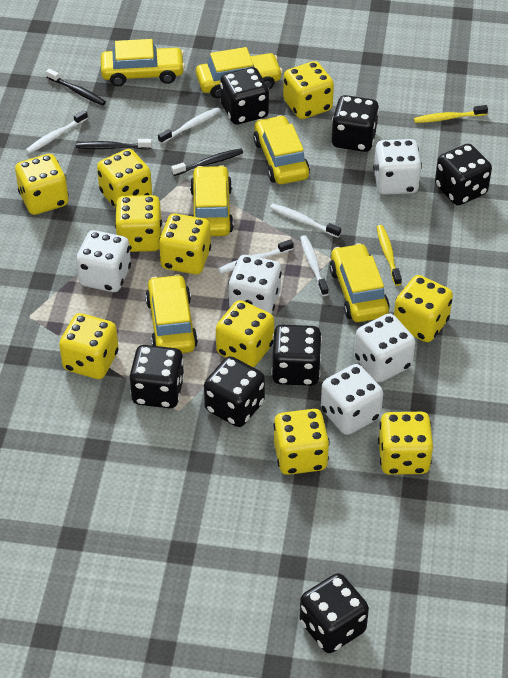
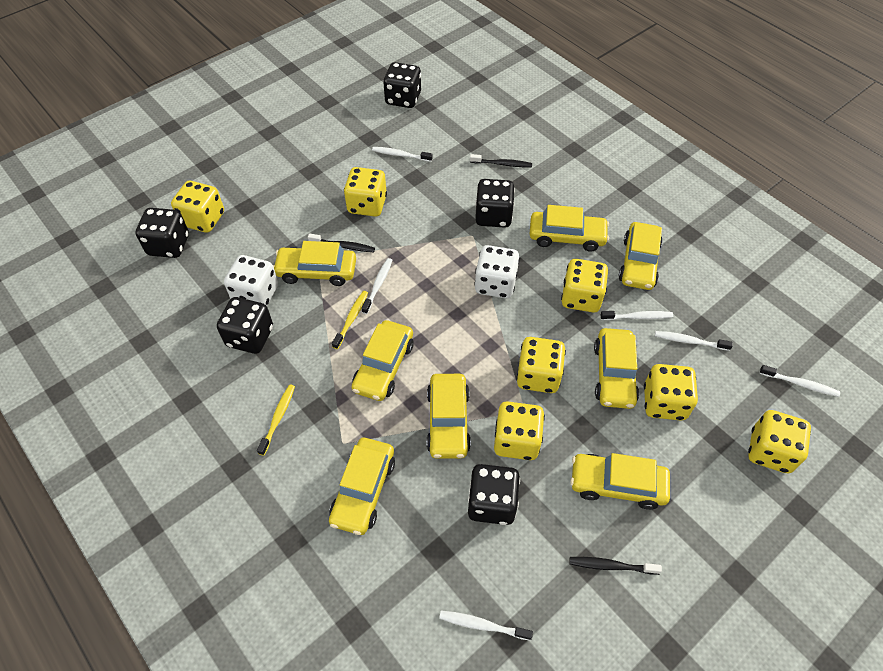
black dice: [130,345,184,408] [204,356,265,427] [220,67,269,125] [271,325,322,386] [299,573,369,653] [332,95,379,152] [435,144,492,206] = 7 -> [135,208,189,258] [217,297,273,354] [383,62,421,108] [468,464,520,525] [475,179,515,228] = 5
white dice: [76,230,131,292] [228,255,282,314] [321,364,383,435] [354,313,415,382] [373,139,422,195] = 5 -> [224,255,278,306] [474,245,520,299] = 2
white toothbrush: [26,110,88,154] [158,107,221,144] [218,239,294,274] [270,203,341,238] [300,235,328,296] = 5 -> [361,258,392,314] [372,147,433,162] [439,611,533,641] [600,311,673,320] [655,331,733,351] [759,365,840,397] = 6
yellow car: [101,39,185,86] [145,274,198,353] [190,165,234,236] [196,47,283,98] [253,115,310,184] [329,243,390,322] = 6 -> [273,241,356,286] [329,438,395,535] [352,320,413,401] [426,374,471,459] [530,205,609,252] [570,453,670,510] [594,328,639,409] [619,222,663,290] = 8
yellow dice: [15,154,69,215] [59,313,119,379] [97,149,152,208] [115,195,162,252] [159,214,211,274] [216,300,274,367] [273,409,330,475] [283,61,334,119] [378,412,433,475] [394,275,453,342] = 10 -> [171,181,224,233] [344,167,387,217] [494,401,545,460] [516,337,566,393] [561,259,608,313] [644,364,698,420] [748,410,811,473] = 7

